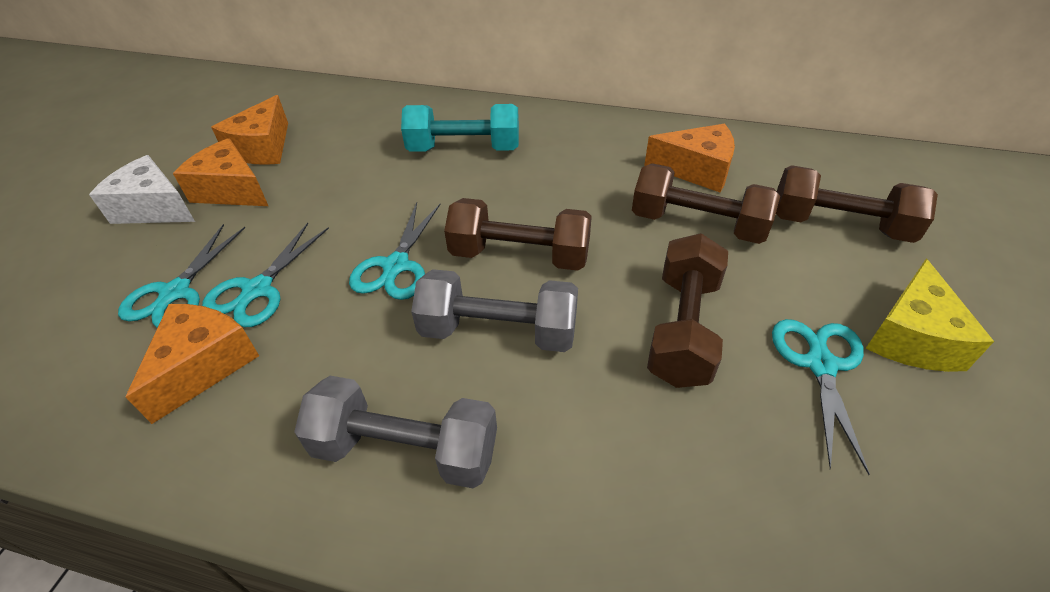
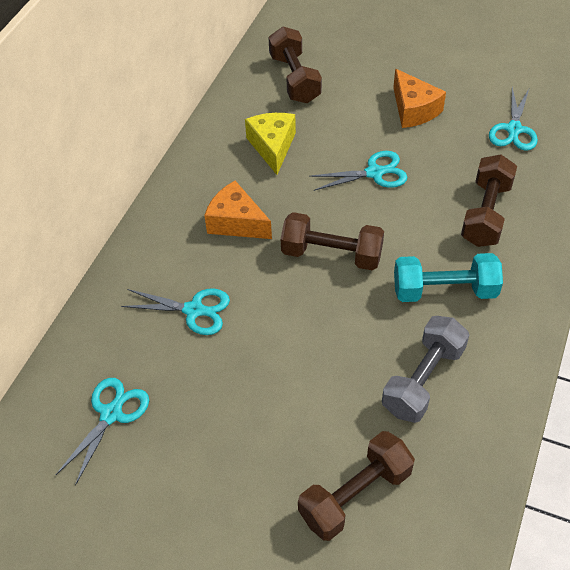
grey dumbbell: [294,376,497,488] [411,269,578,352] = 2 -> [382,316,469,423] = 1
orange cheese: [126,304,259,424] [173,138,268,206] [211,95,288,165] [644,124,735,192] = 4 -> [204,181,272,239] [393,69,446,128] = 2
white cheese: [89,155,195,224] = 1 -> none = 0

